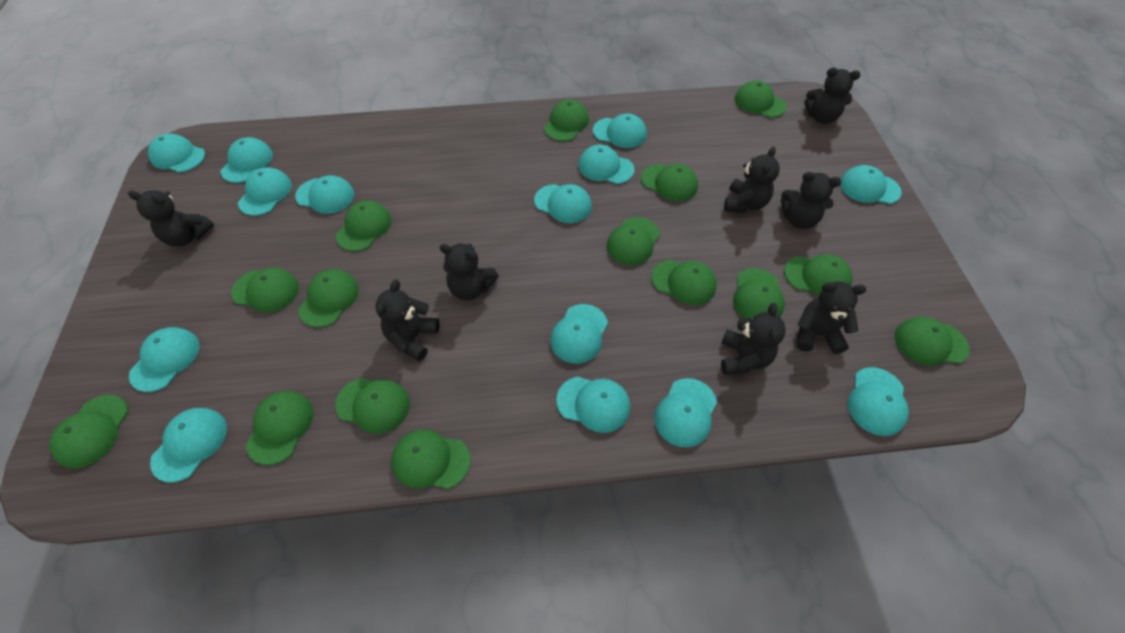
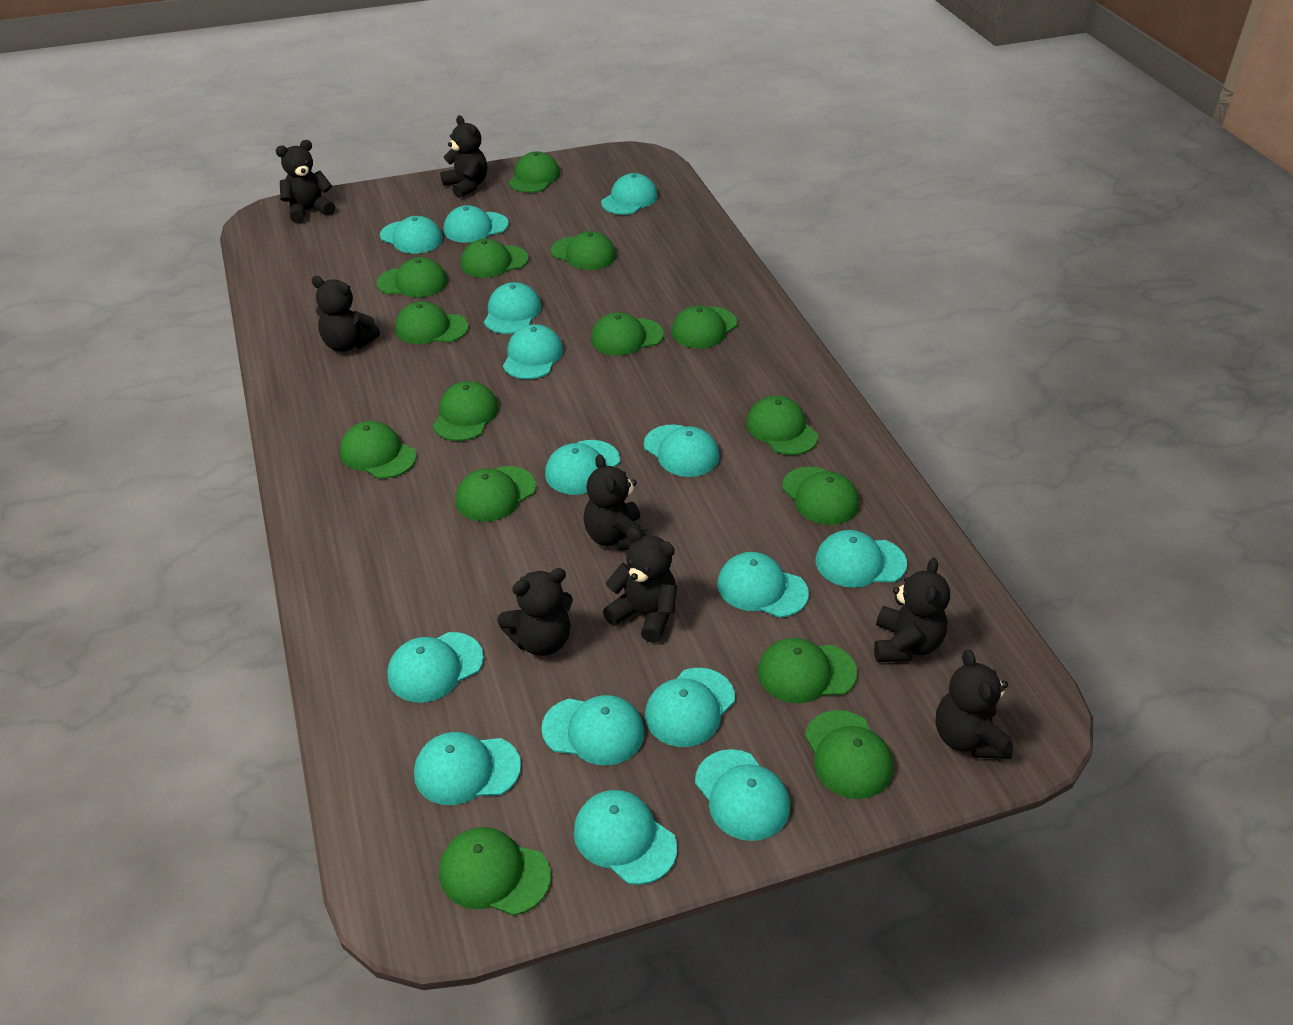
turquoise cap: [129,327,199,392] [148,134,205,173] [150,408,227,482] [220,137,273,183] [238,167,292,216] [295,175,354,214] [534,184,592,223] [550,304,608,364] [556,376,630,433] [578,145,635,184] [593,114,647,148] [655,378,717,447] [840,165,902,204] [848,367,909,436] = 14 -> [380,216,443,254] [387,632,484,703] [414,732,521,805] [443,205,509,243] [484,282,541,334] [503,324,563,379] [541,695,644,765] [545,440,620,495] [574,790,677,885] [601,173,658,215] [644,424,719,477] [645,668,735,747] [695,749,790,841] [717,552,809,618] [816,530,907,588] = 15

